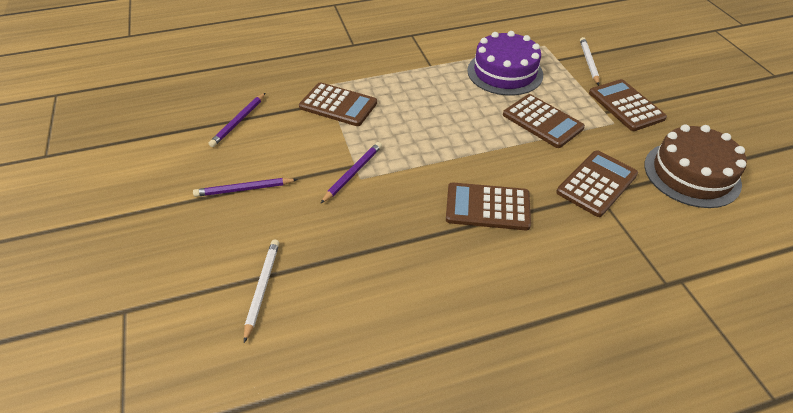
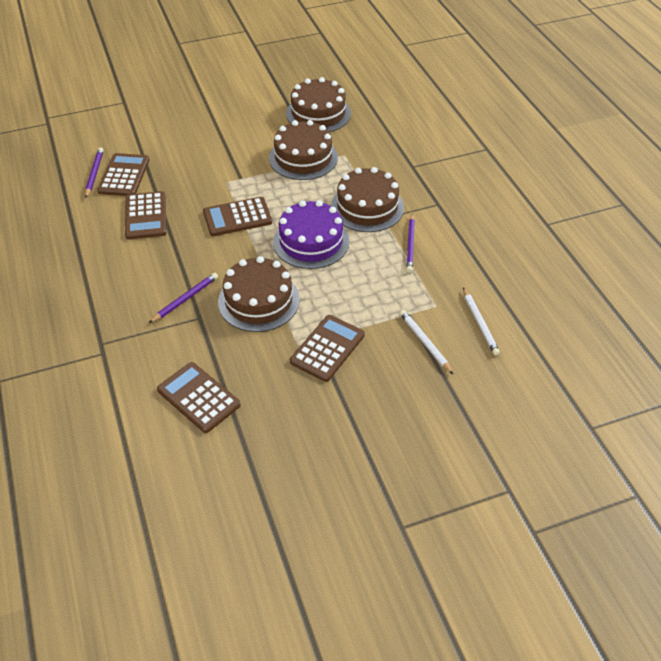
brown cake: [644,124,747,208] = 1 -> [218,256,300,332] [269,120,338,180] [286,77,351,132] [331,167,404,232] = 4

